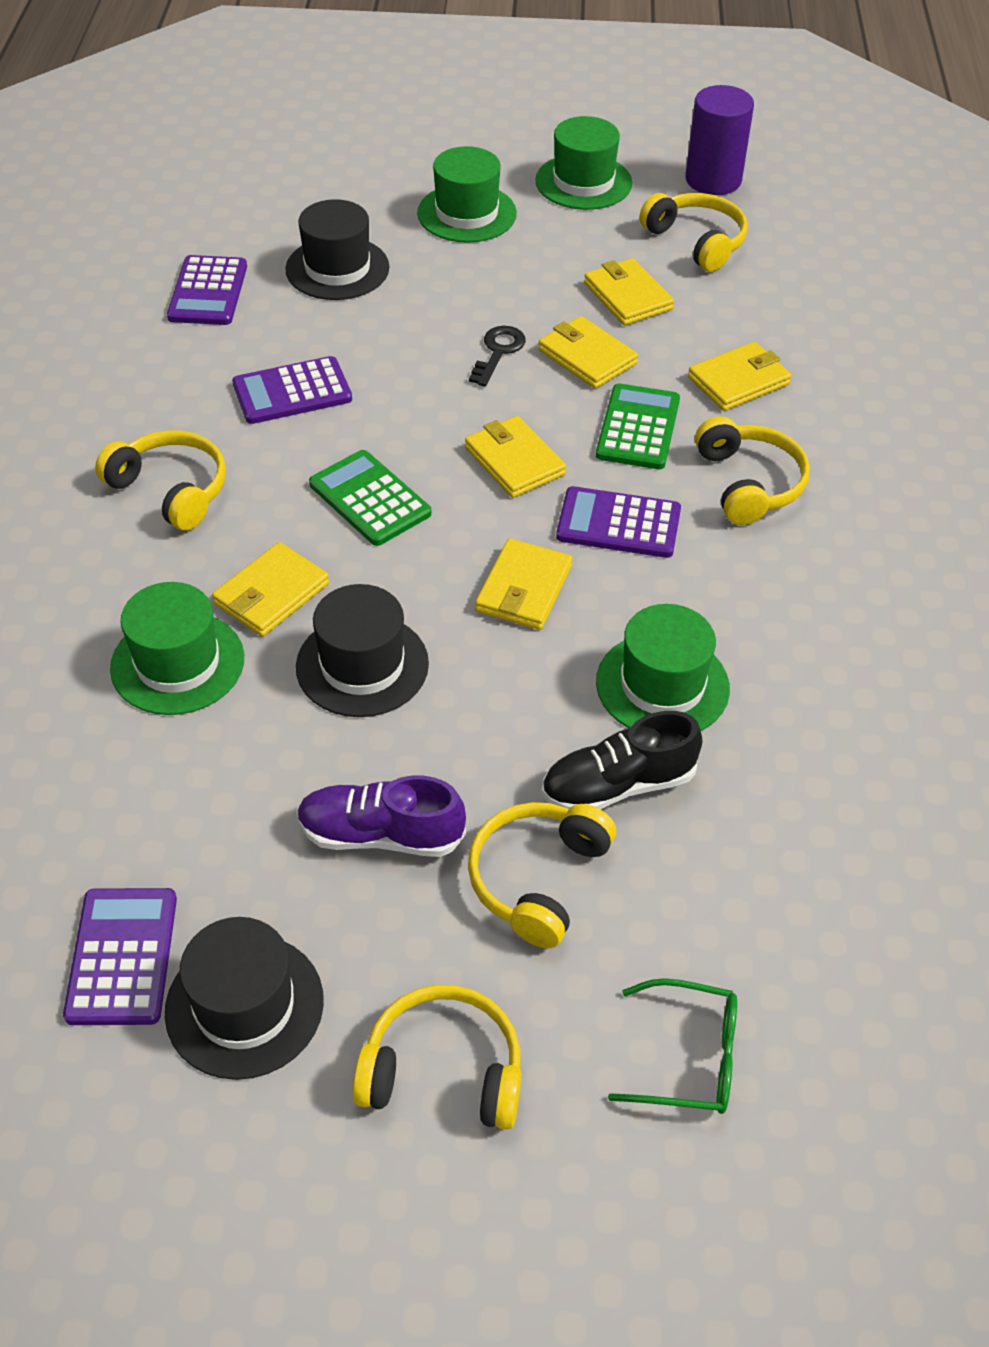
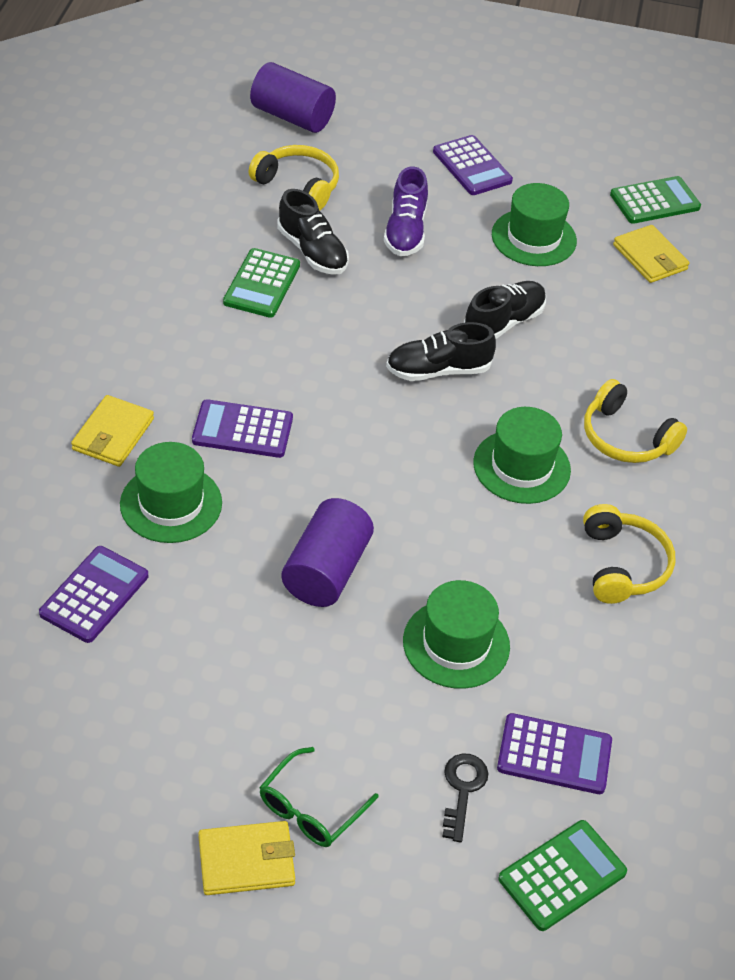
black hat: [165,917,324,1080] [285,199,389,300] [296,584,429,717] = 3 -> none = 0
black shoe: [541,711,702,810] = 1 -> [277,189,349,275] [386,322,496,381] [464,281,546,339] = 3
green calculator: [309,450,432,546] [596,383,680,469] = 2 -> [223,248,300,318] [498,820,627,931] [610,176,701,224] = 3
purple cylinder: [685,85,754,195] = 1 -> [250,62,336,133] [281,498,374,607] = 2
yellow headphones: [95,430,226,531] [352,985,522,1130] [468,802,616,948] [640,193,748,272] [695,416,810,525] = 5 -> [249,145,339,211] [583,504,675,604] [584,379,687,463] = 3
yellow wallet: [212,542,329,637] [465,416,566,498] [475,539,572,630] [538,316,638,389] [584,258,674,325] [688,342,792,411] = 6 -> [71,395,154,467] [198,821,295,895] [613,225,689,283] = 3

